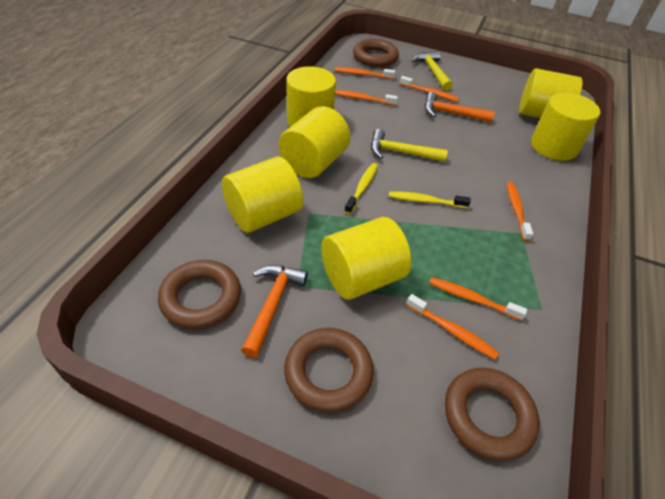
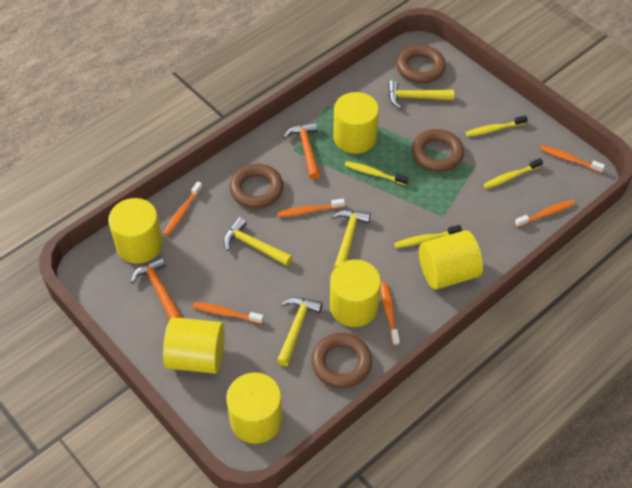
yellow hammer: [371,129,448,162] [412,51,453,90] = 2 -> [223,217,293,266] [277,297,323,366] [332,210,371,269] [388,80,454,109] = 4
yellow toothbrush: [344,163,378,214] [389,191,471,208] = 2 -> [344,161,408,185] [394,225,462,248] [466,115,528,137] [483,158,543,188] = 4

